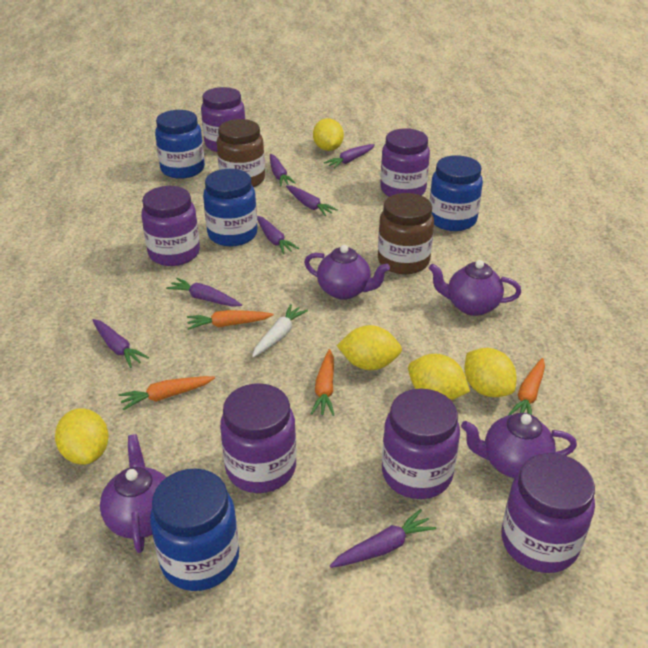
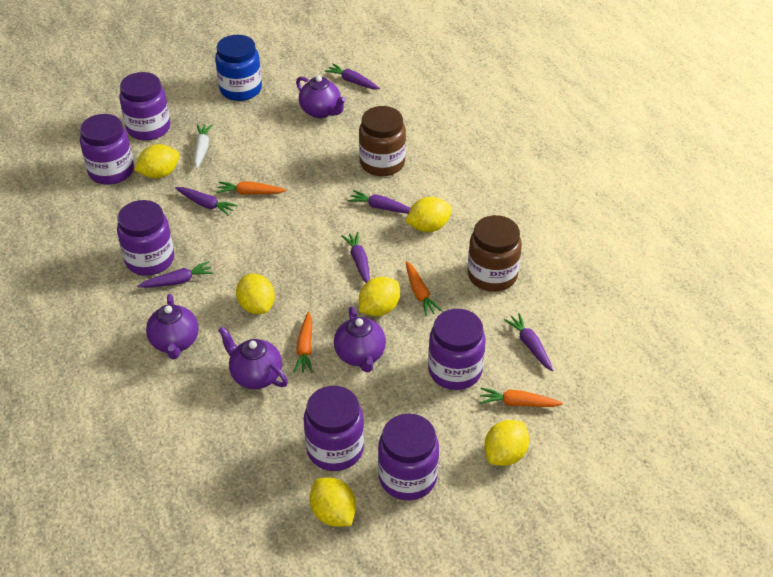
blue jar: [150,468,239,591] [155,110,205,179] [203,169,257,246] [429,155,483,231] = 4 -> [215,35,262,101] = 1
purple carrot: [93,319,149,368] [166,278,242,307] [257,216,299,254] [270,154,296,186] [286,185,338,216] [324,144,375,169] [330,509,436,568] = 7 -> [137,261,213,288] [175,187,238,216] [325,64,380,89] [342,232,370,283] [348,190,411,214] [504,313,554,371] = 6
yellow lemon: [55,408,109,464] [313,118,344,151] [336,325,402,370] [408,354,470,400] [464,348,516,397] = 5 -> [134,144,179,179] [236,274,275,314] [310,478,356,527] [359,277,400,316] [405,197,452,232] [484,420,529,466] = 6

